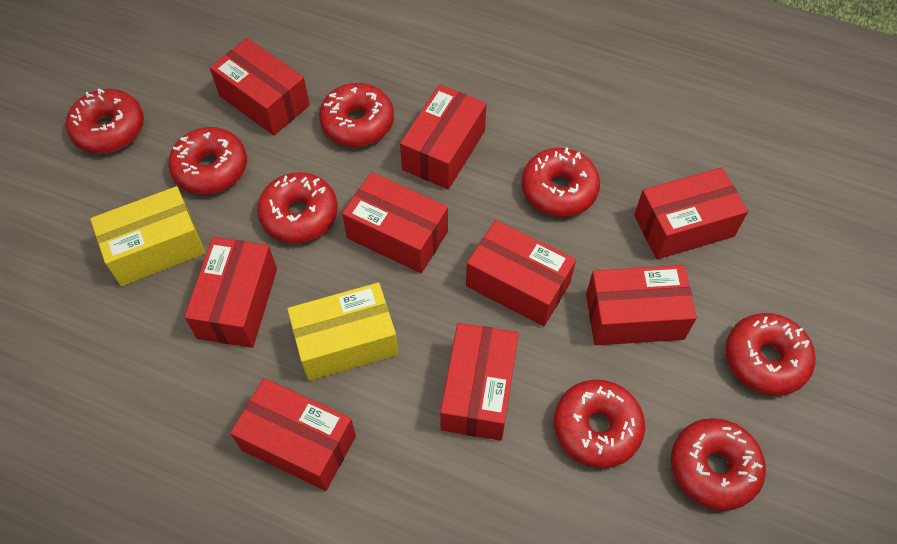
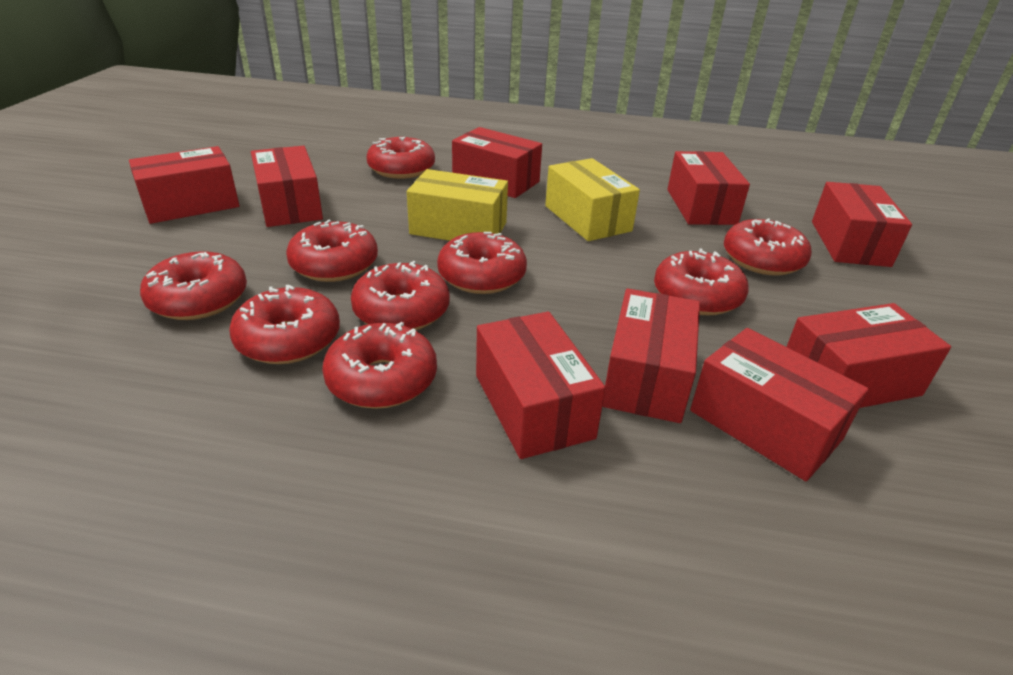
red donut: [66,89,144,154] [168,127,247,195] [257,172,338,244] [319,83,394,147] [521,147,600,217] [554,380,645,468] [671,418,766,511] [725,313,815,396] = 8 -> [140,251,247,320] [229,285,340,364] [286,219,378,282] [322,322,437,409] [351,261,450,330] [367,137,435,179] [437,232,527,294] [654,248,749,316] [724,218,812,276] = 9

